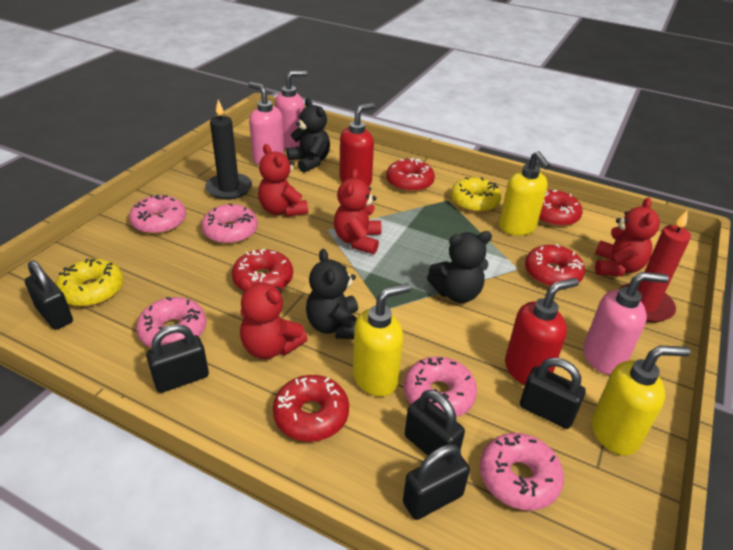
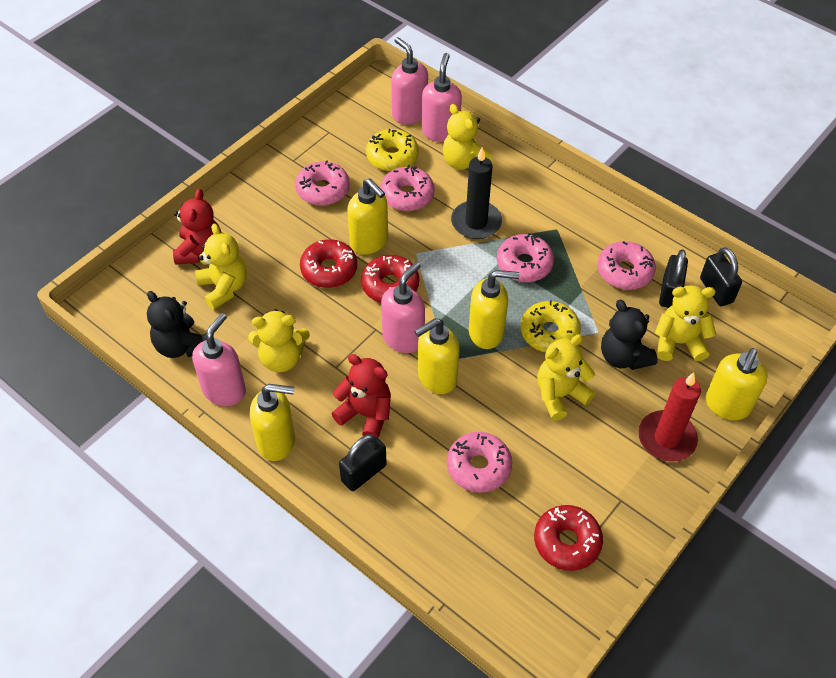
black padlock: [25,261,73,330] [146,324,209,393] [403,444,470,520] [405,390,465,456] [520,358,586,429] = 5 -> [339,434,387,491] [659,249,688,308] [700,247,742,306] = 3
black teddy bear: [287,98,330,173] [306,249,358,339] [427,231,492,303] = 3 -> [147,291,206,358] [601,300,658,370] = 2
pink soap dispenser: [248,82,285,165] [275,71,307,148] [583,272,669,375] = 3 -> [192,313,246,406] [381,262,425,353] [391,37,428,124] [422,53,462,142] = 4
red donut: [232,249,293,292] [273,375,349,442] [386,157,435,192] [525,244,585,287] [539,190,582,227] = 5 -> [300,239,357,288] [361,255,419,303] [534,505,603,571] = 3
red soap dispenser: [340,103,375,187] [505,278,579,385] = 2 -> none = 0
red teddy bear: [239,277,308,359] [258,144,308,217] [334,169,382,254] [595,197,660,276] = 4 -> [173,189,222,265] [331,354,391,438] = 2
yellow soap dispenser: [353,283,411,397] [499,151,551,235] [592,346,690,455] = 3 -> [250,384,295,461] [347,178,388,255] [414,318,460,394] [469,270,520,349] [706,348,768,420] = 5
yellow teddy bear: none = 0 -> [195,223,247,310] [248,309,310,372] [443,104,493,170] [537,334,595,421] [655,285,716,361] = 5

